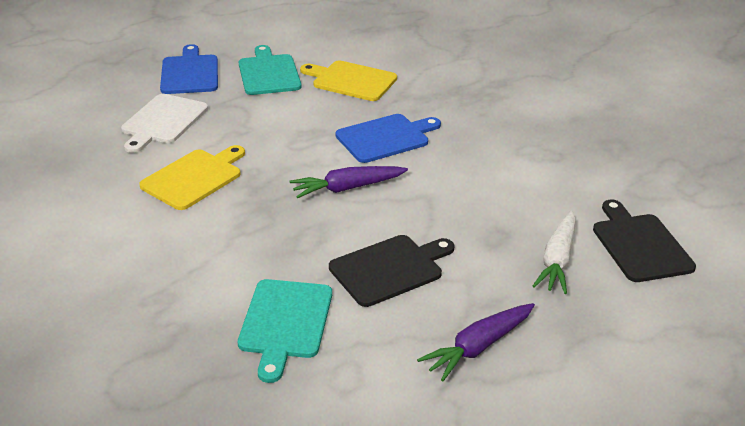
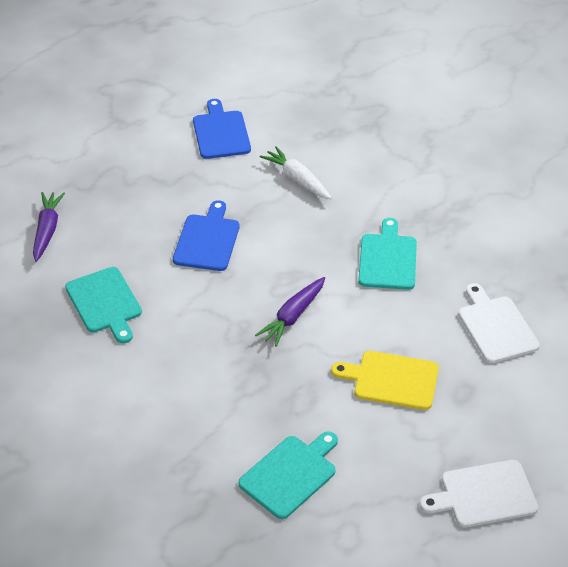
black cutting board: [329,235,454,307] [593,200,696,282] = 2 -> none = 0
turquoise cutting board: [238,279,332,383] [239,45,301,95] = 2 -> [65,267,142,343] [238,432,338,519] [358,218,417,290] = 3
white cutting board: [121,94,208,153] = 1 -> [420,460,538,527] [458,283,540,363] = 2
yellow cutting board: [139,145,245,210] [300,60,397,101] = 2 -> [331,351,439,410] = 1

